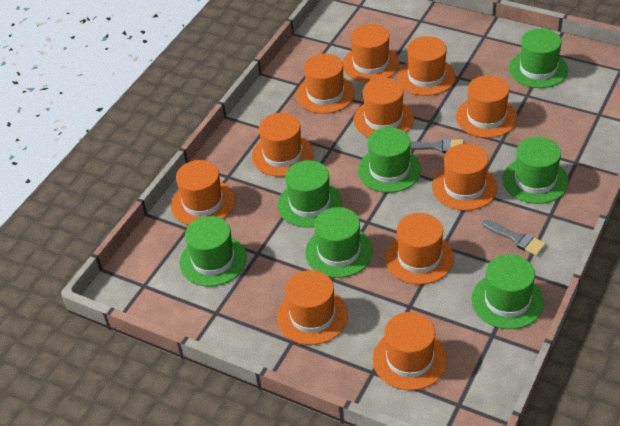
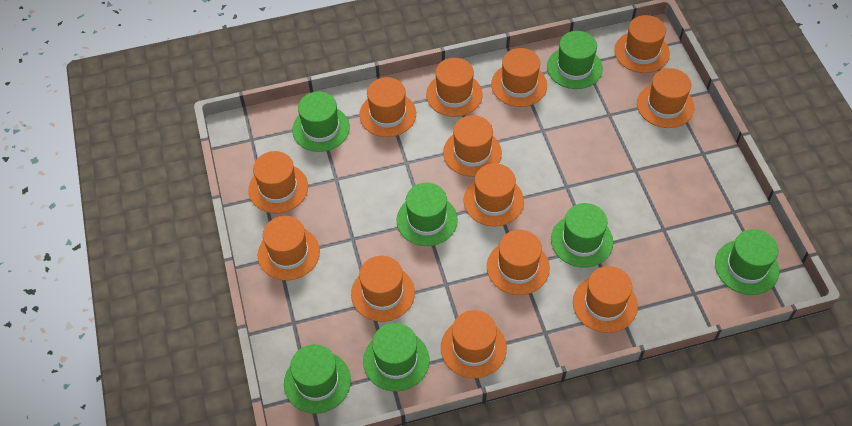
grey brush: [410,138,463,153] [482,220,546,256] = 2 -> none = 0
orange hat: [171,160,235,225] [252,113,314,177] [277,270,348,345] [296,54,355,114] [343,24,400,82] [353,78,414,137] [373,312,447,391] [385,213,454,285] [397,36,456,96] [432,144,498,211] [456,75,517,138] = 11 -> [248,151,308,213] [258,216,320,280] [351,256,415,322] [359,77,416,137] [426,58,483,117] [441,310,507,378] [443,115,502,177] [464,163,524,226] [487,230,550,295] [491,48,547,107] [573,266,638,333] [614,15,670,73] [637,68,695,128] = 13

